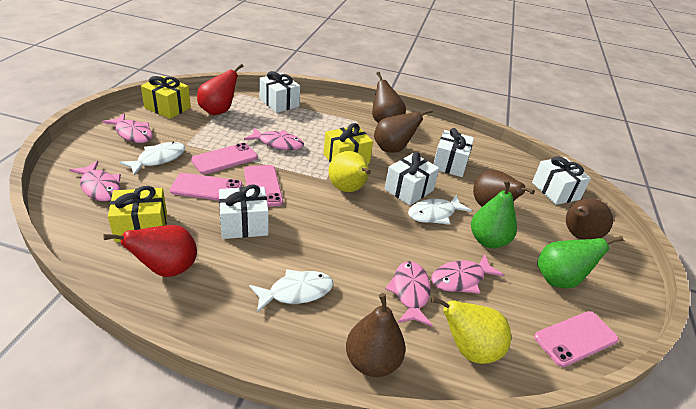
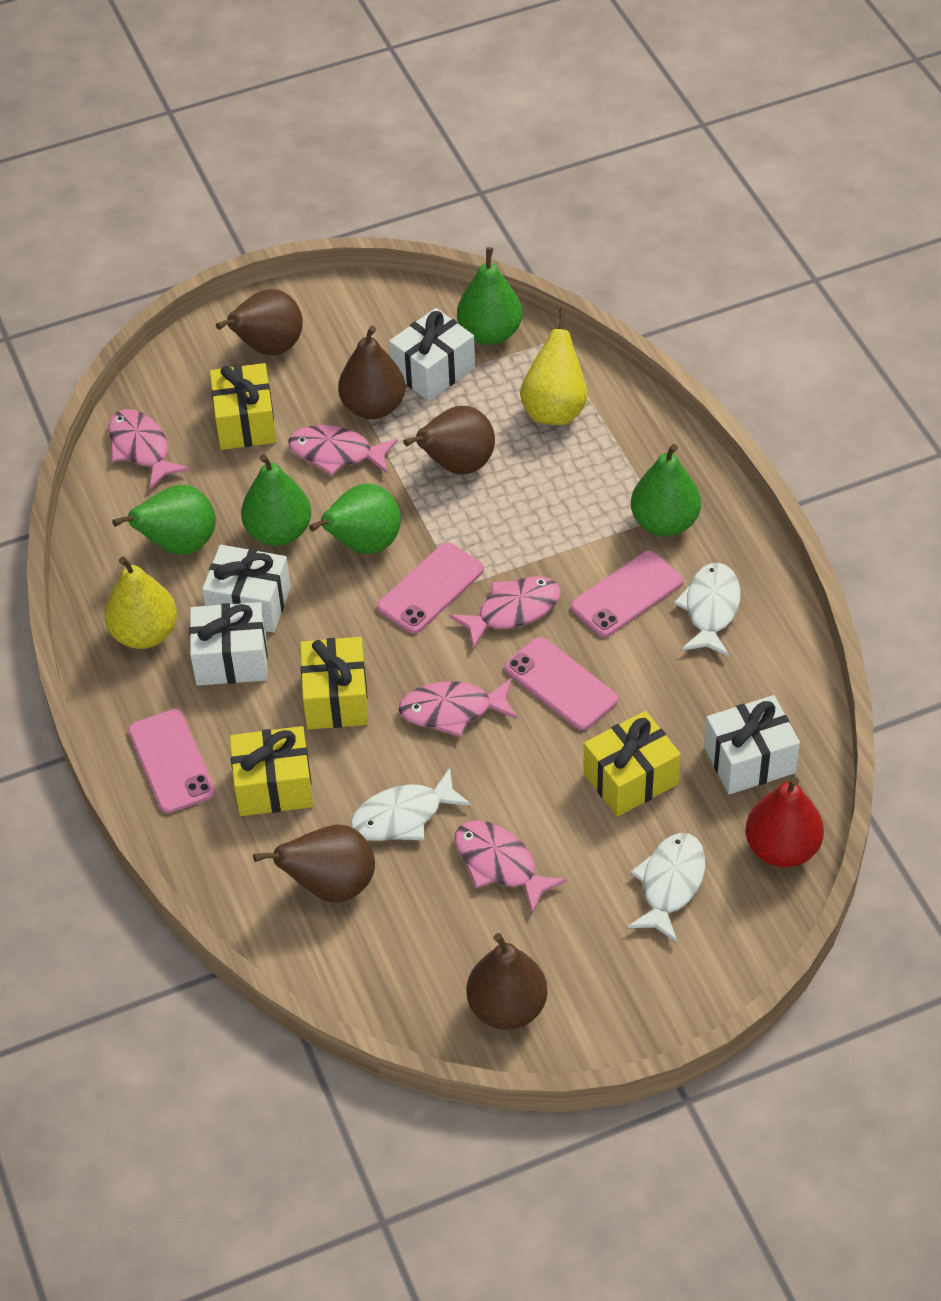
green pear: [471,180,517,248] [537,236,624,288] = 2 -> [112,485,216,555] [241,454,311,546] [309,484,401,554] [457,247,523,345] [631,444,701,537] = 5
red pear: [104,225,197,277] [197,64,244,115] = 2 -> [746,777,824,867] = 1
white gift: [219,185,269,239] [259,71,300,113] [385,152,439,206] [433,128,474,177] [532,156,591,205] = 5 -> [189,602,268,686] [202,545,291,633] [389,308,475,401] [704,695,800,794] = 4
yellow gift: [108,186,167,242] [141,76,191,119] [323,123,373,164] = 3 -> [210,363,276,450] [230,726,313,816] [300,637,368,730] [583,711,681,816] = 4

